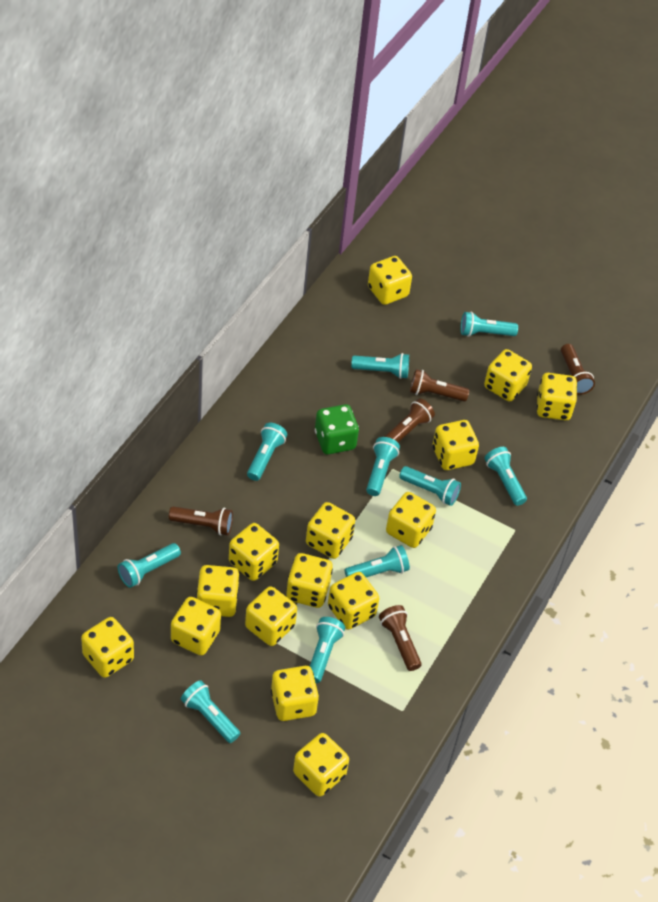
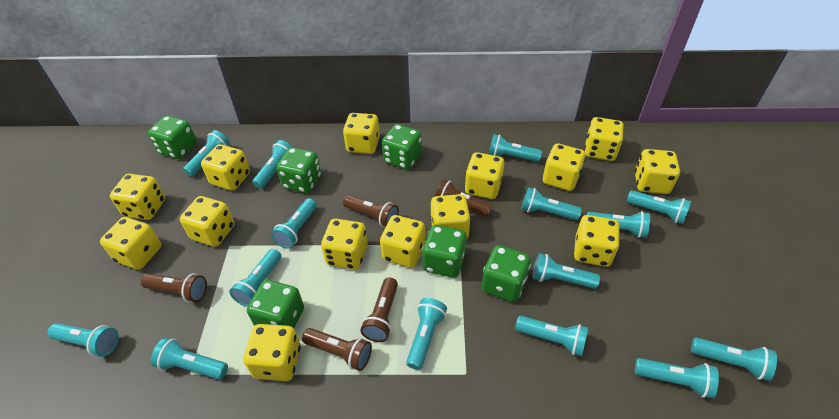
green dice: [315,404,359,454] = 1 -> [148,116,197,159] [247,280,304,328] [276,147,321,193] [382,124,422,170] [422,225,467,278] [482,245,531,302] = 6
turquoise flashlight: [118,543,181,588] [181,680,240,743] [247,423,287,481] [310,617,345,683] [345,545,410,577] [351,353,409,379] [366,437,400,496] [399,466,461,506] [461,312,518,337] [484,447,527,506] = 10 -> [47,323,119,357] [151,338,228,380] [183,130,230,176] [229,249,281,307] [253,140,292,189] [271,198,317,249] [406,298,447,370] [489,134,542,162] [515,316,588,356] [521,187,582,220] [532,253,600,289] [587,211,650,238] [627,190,691,224] [635,358,719,398] [691,337,777,381] = 15
yellow dice: [81,617,134,678] [171,597,221,656] [196,565,240,617] [229,523,279,581] [245,586,297,646] [271,666,319,721] [286,553,333,608] [293,733,349,797] [306,502,355,559] [328,572,379,630] [368,256,412,305] [386,492,436,548] [433,420,479,470] [484,349,532,401] [537,373,577,420] = 15 -> [100,217,161,270] [110,174,165,220] [180,196,234,247] [201,144,250,191] [243,324,301,381] [321,219,368,269] [343,113,380,154] [380,215,425,268] [430,194,471,238] [465,152,504,199] [543,144,585,191] [574,215,620,267] [584,117,624,161] [635,149,680,194] = 14

